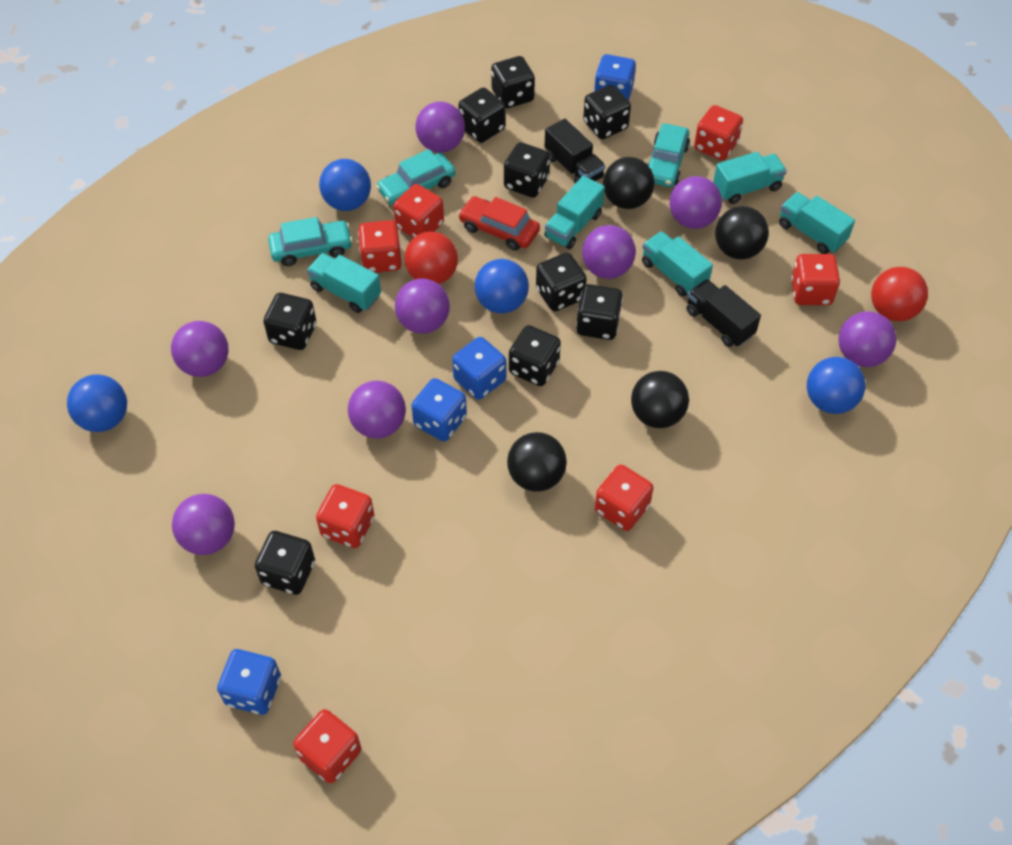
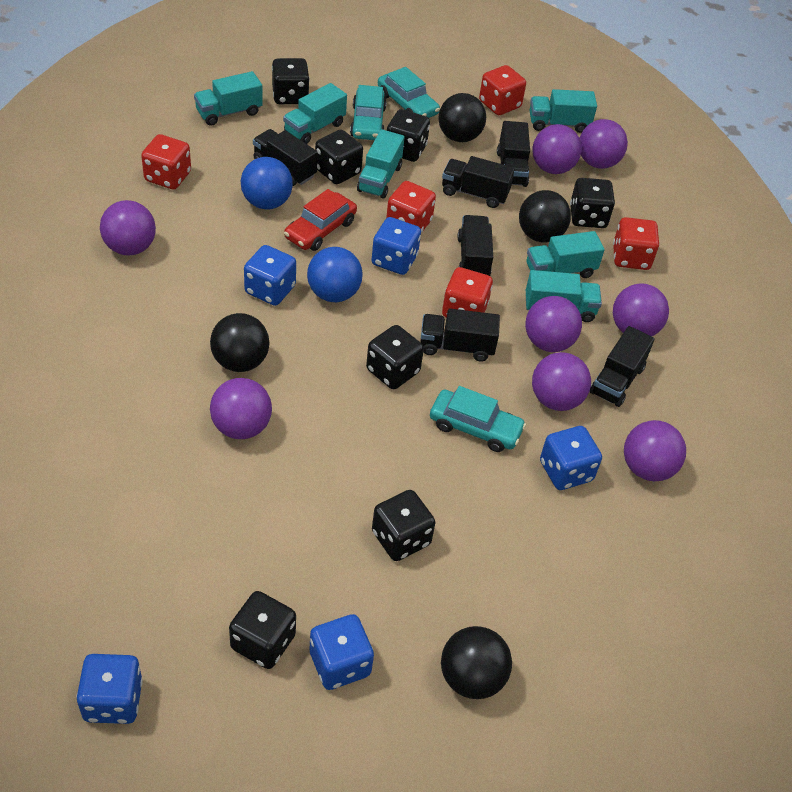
black dice: [255,531,315,595] [263,293,316,350] [458,87,505,143] [491,56,535,109] [504,142,550,198] [509,325,561,386] [536,252,587,311] [576,284,623,340] [583,85,631,139] = 9 -> [229,591,296,669] [272,58,310,104] [315,130,363,184] [366,325,424,389] [372,490,435,561] [387,109,430,162] [570,178,615,228] = 7
black truck: [544,119,605,184] [686,279,761,347] = 2 -> [253,129,318,186] [420,309,500,362] [442,156,515,208] [457,215,493,276] [497,121,530,187] [590,326,655,407] = 6
blue ball: [67,374,127,432] [319,159,371,211] [475,259,529,313] [807,357,866,414] = 4 -> [241,157,293,209] [307,247,363,302] = 2
blue dice: [217,649,281,715] [411,378,467,441] [452,337,506,400] [594,54,636,101] = 4 -> [76,654,143,724] [244,245,296,306] [310,614,374,690] [372,217,421,275] [540,426,602,490] = 5
red ball: [404,232,458,284] [871,267,928,321] = 2 -> none = 0
red dice: [293,709,361,783] [316,484,374,548] [358,220,402,273] [393,184,444,238] [595,465,653,531] [694,105,743,160] [791,254,840,305] = 7 -> [141,134,191,190] [386,181,436,233] [442,267,493,318] [479,65,526,115] [613,217,659,270] = 5
turquoise truck: [307,253,381,313] [544,176,605,249] [642,231,713,297] [713,152,787,204] [779,192,855,254] = 5 -> [194,71,263,126] [283,83,347,144] [357,129,405,199] [526,231,605,278] [526,270,602,322] [529,89,597,133] = 6

